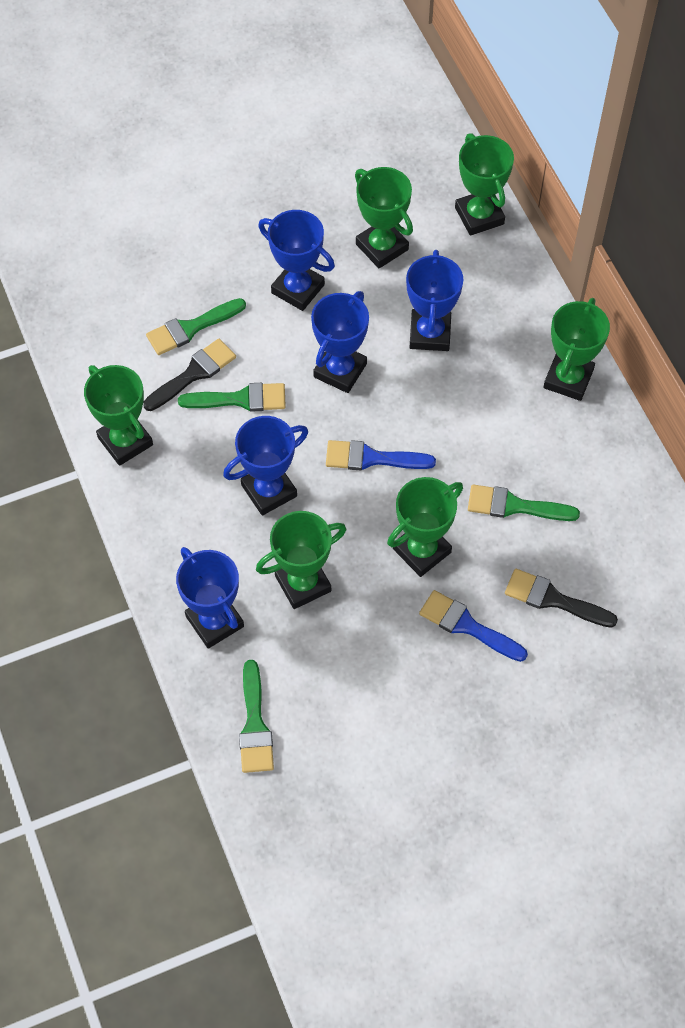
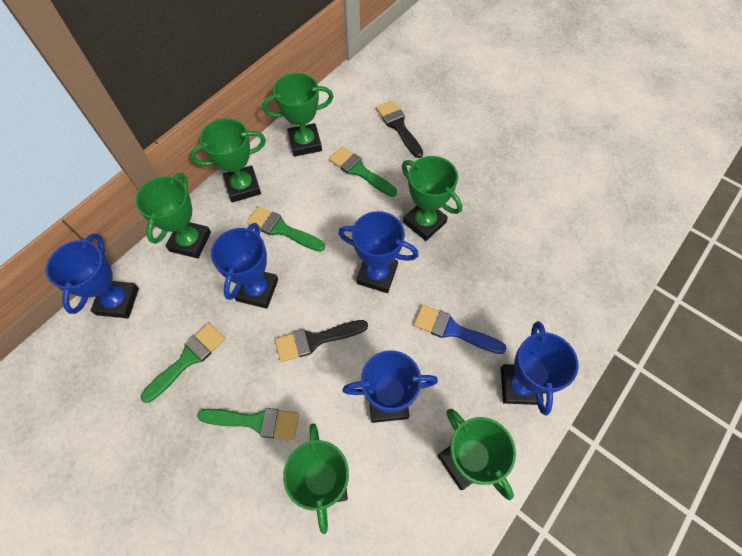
blue brush: [326,440,436,470] [419,590,528,662] = 2 -> [414,305,506,354] = 1

